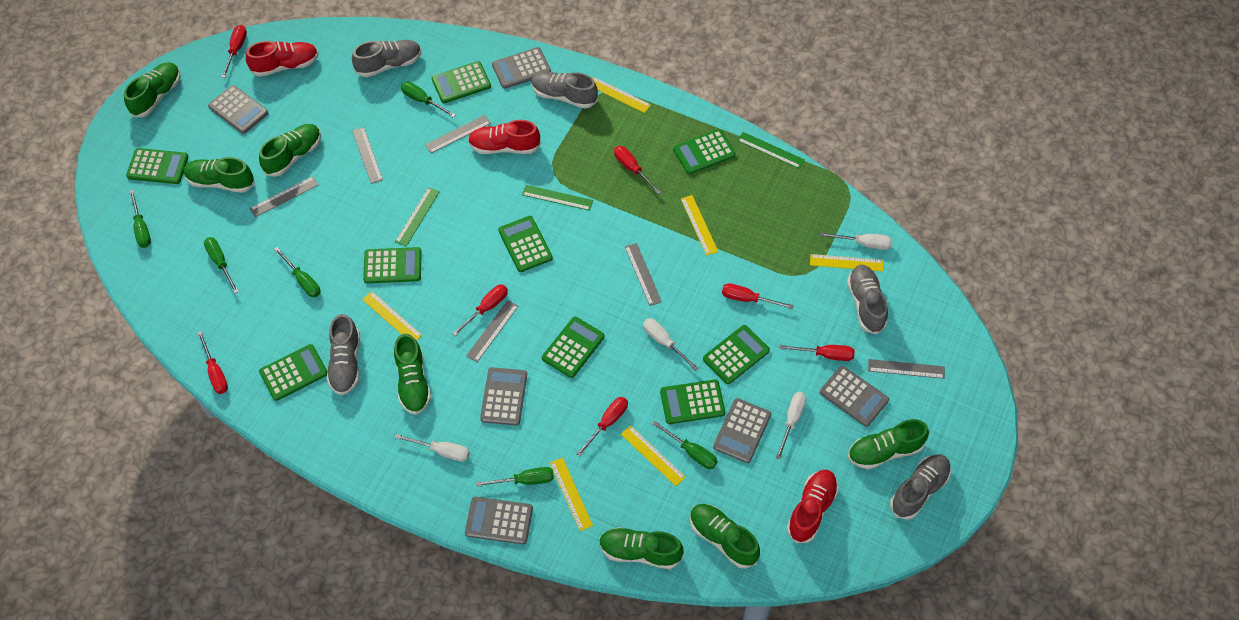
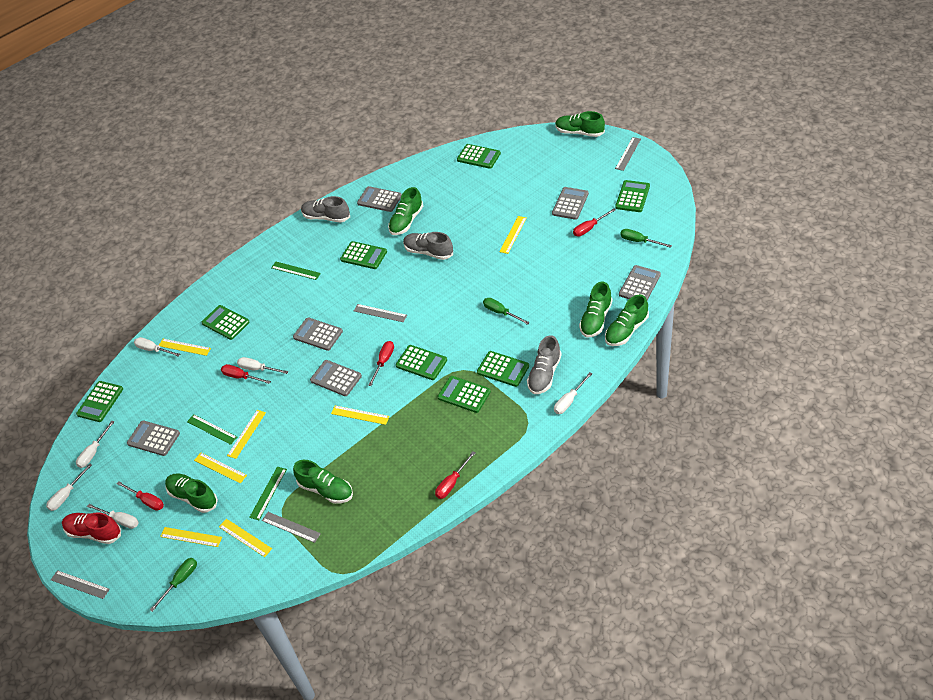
green calculator: [126,148,189,184] [259,344,328,401] [363,247,422,283] [432,61,491,103] [498,216,553,272] [542,317,605,378] [660,379,725,424] [673,129,736,174] [703,325,770,384] = 9 -> [76,381,123,422] [202,305,250,340] [340,241,387,269] [396,345,447,380] [438,376,491,413] [457,144,501,169] [477,351,529,387] [615,180,650,212] = 8
green screwdriver: [129,190,151,248] [204,237,239,293] [274,247,321,297] [401,81,456,118] [476,467,554,487] [652,420,718,469] = 6 -> [150,558,197,612] [483,298,530,325] [620,229,672,248] = 3
green shoe: [124,62,181,117] [183,157,255,193] [259,124,321,177] [394,334,431,415] [599,527,684,569] [690,504,760,569] [848,419,929,469] = 7 -> [165,474,218,513] [293,460,353,504] [388,187,423,235] [555,111,605,137] [579,282,612,337] [605,295,649,346] = 6
grey ruler: [249,176,319,217] [352,127,383,184] [425,115,491,153] [466,300,518,362] [625,243,662,306] [868,359,945,379] = 6 -> [51,570,110,599] [262,512,321,543] [354,304,407,322] [615,137,641,171] = 4
grey shoe: [327,314,360,395] [352,40,421,77] [531,71,598,109] [847,265,888,334] [890,454,951,520] = 5 -> [301,196,350,222] [403,232,453,260] [527,335,562,394] = 3
red screwdriver: [198,331,228,394] [221,25,247,78] [452,284,508,336] [576,397,628,456] [614,146,661,194] [722,283,794,309] [780,345,855,361] = 7 -> [116,481,164,511] [221,364,271,384] [368,341,394,386] [435,451,475,499] [573,208,616,237] = 5
red shoe: [246,41,319,77] [468,120,541,154] [787,470,838,543] = 3 -> [62,512,121,544] = 1
white screwdriver: [395,434,470,461] [643,318,699,371] [776,392,807,460] [820,232,892,250] = 4 -> [46,463,92,511] [76,421,114,468] [87,504,139,529] [134,337,180,357] [237,357,289,374] [554,372,593,414] = 6
yellow ruler: [362,291,422,341] [550,457,593,531] [592,77,651,113] [621,425,686,486] [681,195,718,256] [810,254,883,271] = 6 -> [159,339,211,356] [160,527,222,547] [194,452,247,484] [219,519,272,557] [227,410,266,459] [331,406,390,425] [499,216,527,254] = 7

